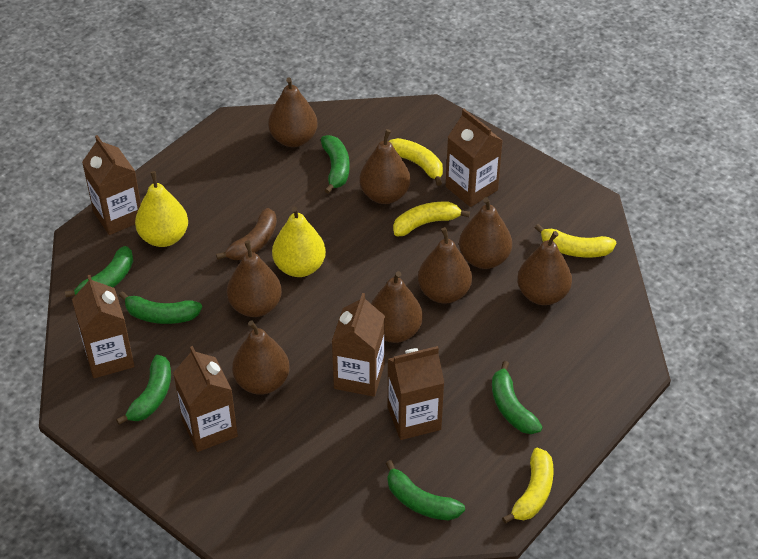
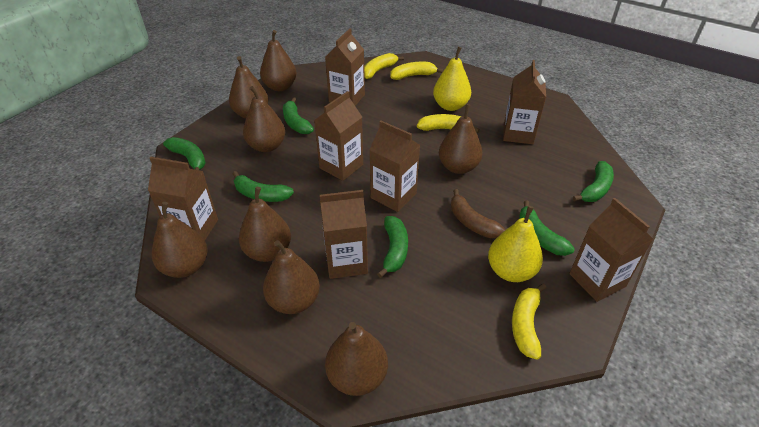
brown carton: [72,275,134,378] [82,135,141,235] [173,346,238,452] [332,293,385,397] [388,346,444,440] [446,109,503,207] = 6 -> [148,157,218,240] [314,91,363,181] [320,190,368,279] [325,28,365,106] [369,121,420,212] [503,60,546,144] [569,198,653,302] = 7

